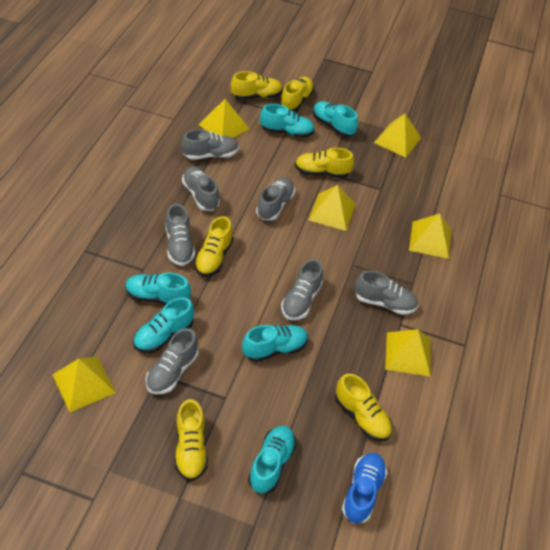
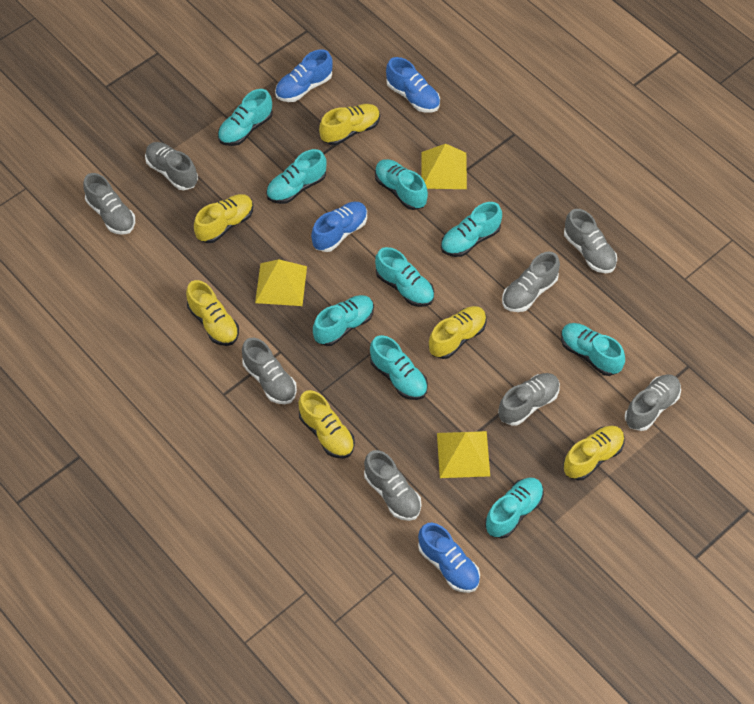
blue shoe: [342,453,387,523] = 1 -> [275,49,333,102] [311,202,367,252] [386,57,440,113] [418,523,480,593] = 4
grey shoe: [146,328,198,394] [166,204,195,266] [181,129,239,160] [182,166,220,211] [256,177,295,220] [281,259,323,320] [354,271,418,315] = 7 -> [83,173,135,235] [145,142,198,190] [242,338,297,404] [364,450,421,521] [498,373,560,426] [502,252,560,312] [564,209,617,273] [625,374,681,431] = 8
turquoise shoe: [126,273,191,305] [133,297,194,353] [242,325,308,362] [248,425,296,493] [260,104,315,138] [313,101,358,137] = 6 -> [218,89,273,146] [266,149,326,204] [313,295,374,346] [370,335,428,400] [375,159,428,210] [375,247,434,307] [441,202,502,257] [485,478,544,539] [561,323,625,376] = 9
yellow pyramid: [53,356,116,412] [199,99,249,138] [308,185,356,231] [374,113,421,158] [385,329,431,377] [409,214,451,259] = 6 -> [255,259,307,306] [421,144,467,189] [437,431,490,478] = 3

